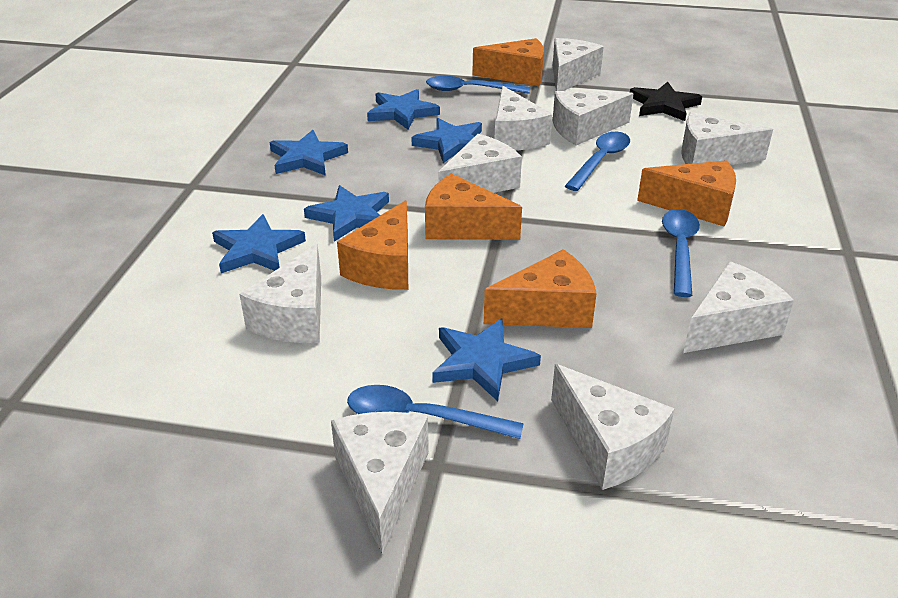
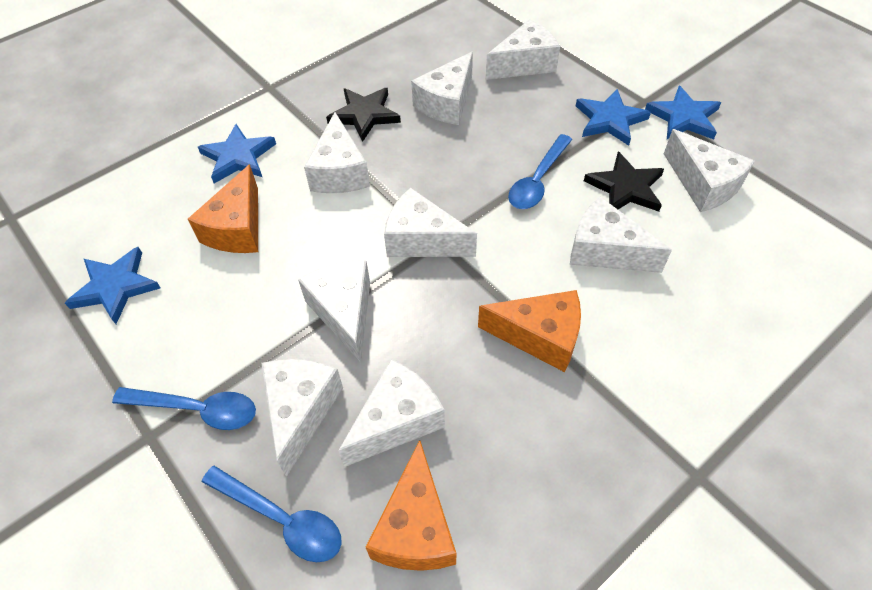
black star: [630,82,702,121] = 1 -> [326,88,401,142] [584,151,664,212] = 2
blue spoon: [347,385,524,439] [426,76,530,94] [565,132,630,191] [662,209,700,297] = 4 -> [112,387,256,430] [202,466,341,562] [508,134,572,209] = 3
blue star: [212,214,306,273] [270,130,348,176] [304,185,389,242] [367,89,440,130] [411,118,482,163] [432,319,541,401] = 6 -> [65,247,161,324] [198,124,276,183] [576,89,651,146] [645,86,721,139] = 4
orange cheese: [337,200,408,290] [425,174,522,240] [472,38,544,86] [484,249,597,328] [637,160,736,226] = 5 -> [188,164,258,253] [365,440,456,571] [478,290,581,372] = 3

